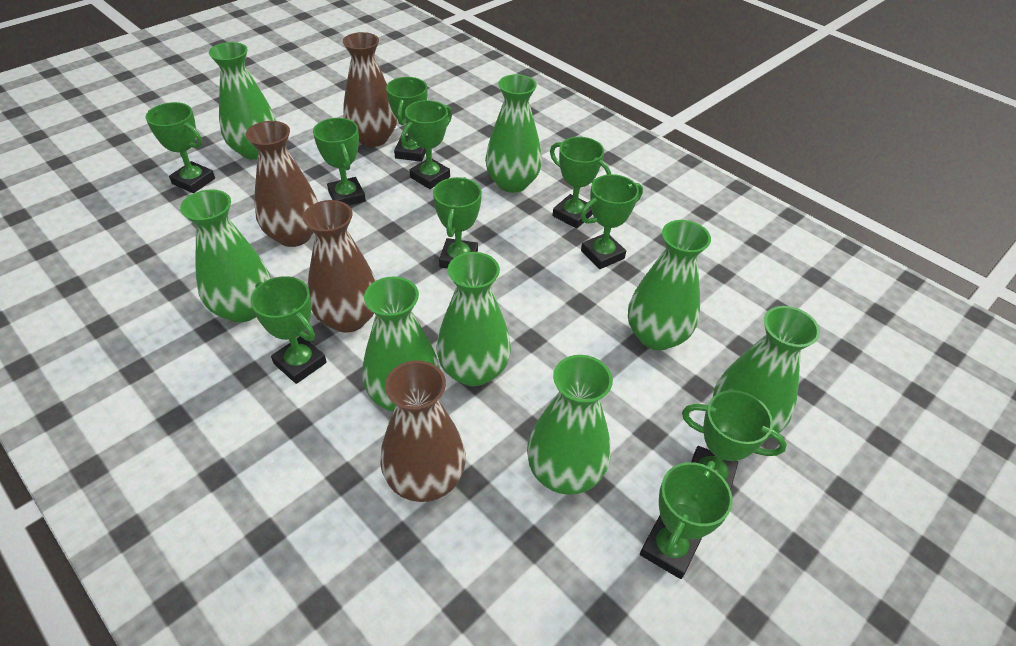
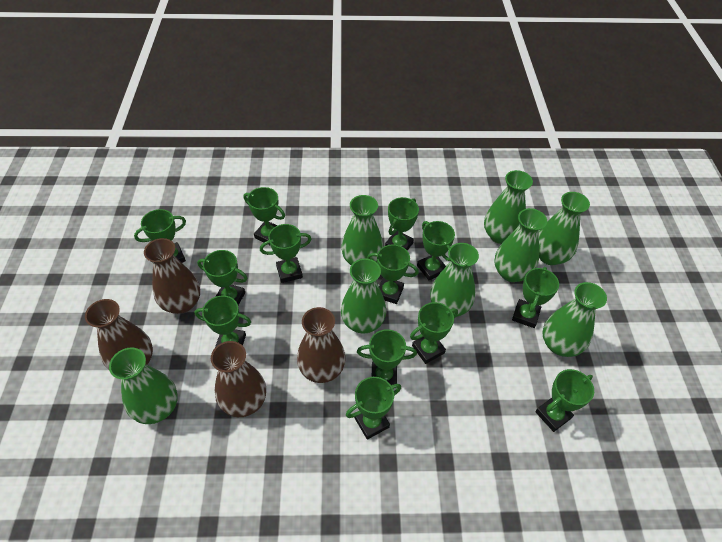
green trophy: [146,102,215,193] [250,276,327,384] [313,118,366,206] [386,77,427,162] [401,100,452,189] [433,177,482,269] [550,137,611,228] [580,174,643,269] [640,461,733,579] [682,390,787,490] = 10 -> [134,209,186,263] [194,296,251,347] [197,250,248,305] [244,187,285,245] [260,224,311,283] [346,377,401,440] [357,329,417,385] [367,245,419,304] [385,197,419,251] [410,302,458,364] [417,221,455,280] [512,267,559,328] [535,369,594,432] = 13

